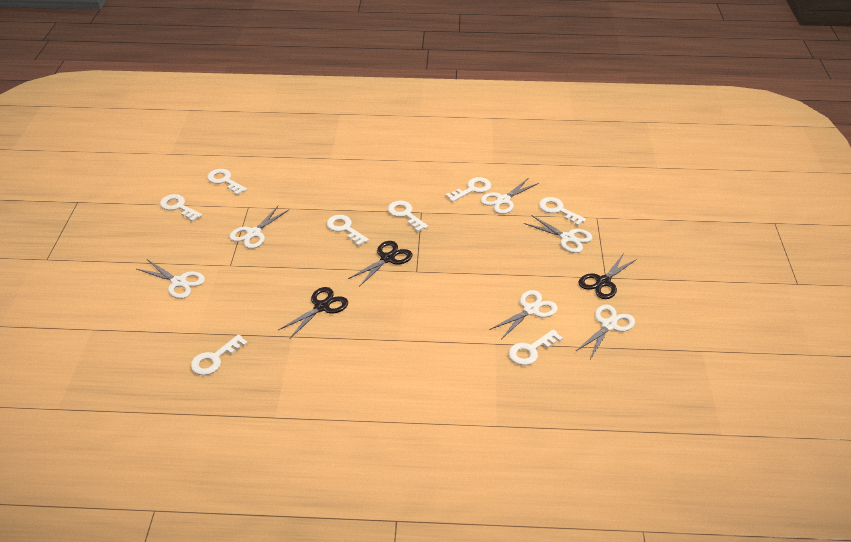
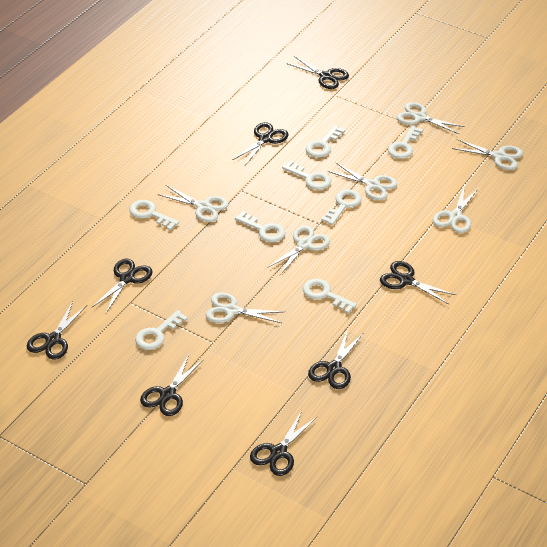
black scissors: [278,287,348,339] [348,241,412,287] [579,253,637,299] = 3 -> [27,301,87,360] [92,259,152,313] [140,355,204,416] [233,122,289,165] [250,411,317,476] [286,56,349,89] [308,329,363,389] [380,261,456,304] = 8
white scissors: [137,259,205,299] [229,205,289,249] [481,178,539,214] [489,290,558,338] [524,215,593,253] [576,305,635,359] = 6 -> [158,185,229,222] [206,293,284,323] [267,225,330,275] [327,162,397,200] [397,102,465,134] [433,184,479,233] [452,139,523,170] = 7

